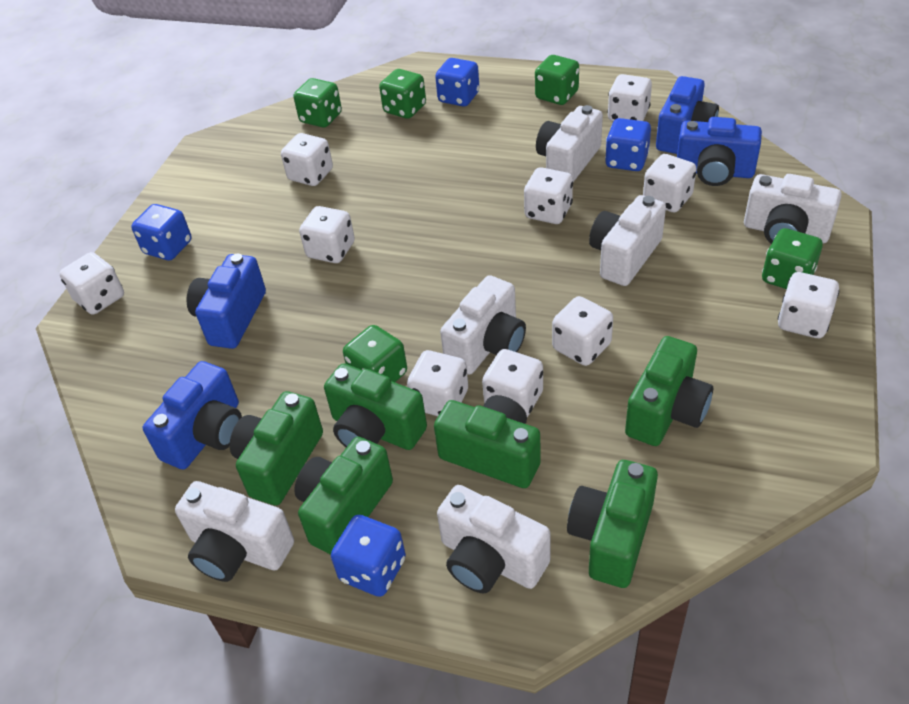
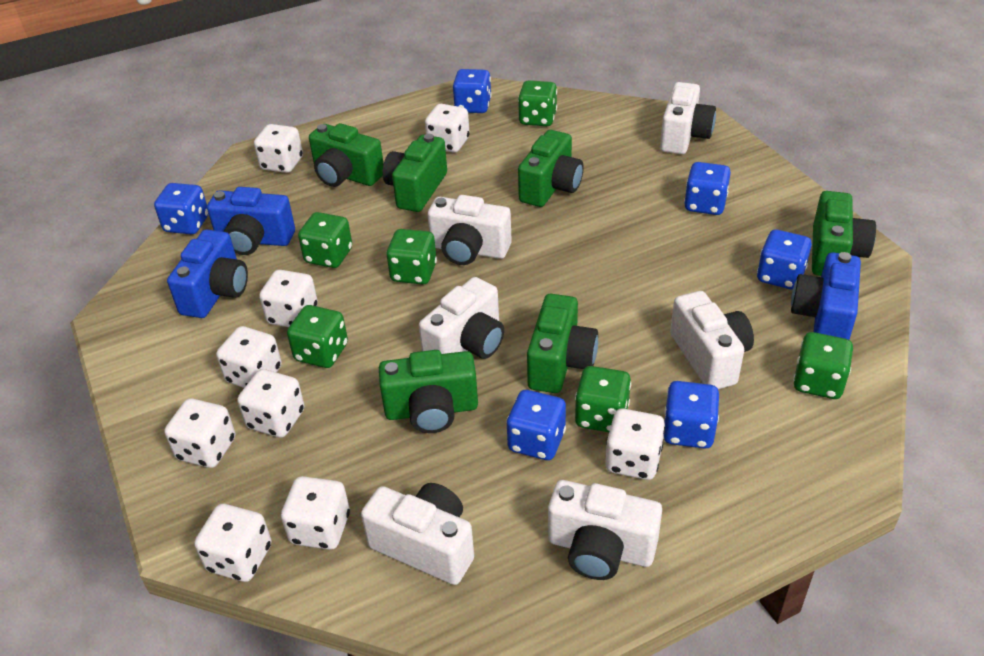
blue camera: [143,361,242,470] [187,254,266,349] [656,76,719,154] [677,117,762,186] = 4 -> [167,229,248,318] [207,187,295,255] [791,252,861,340] = 3
blue dice: [131,204,192,260] [331,515,406,597] [435,58,479,107] [605,118,651,171] = 4 -> [154,183,209,234] [453,69,492,113] [506,390,566,460] [664,381,719,449] [684,162,731,215] [757,230,812,290] = 6
green dice: [294,78,342,128] [343,325,407,382] [379,69,426,119] [535,55,579,105] [762,228,823,289] = 5 -> [287,305,348,368] [298,212,352,268] [386,229,437,285] [518,80,557,126] [575,366,631,432] [793,332,853,399] = 6
white dice: [59,252,124,315] [281,133,333,186] [299,206,355,263] [407,350,468,416] [482,349,543,417] [524,167,573,224] [552,296,613,366] [607,74,652,121] [643,154,697,212] [778,272,839,338] = 10 -> [165,398,236,468] [194,504,272,582] [216,326,282,388] [237,369,305,438] [254,124,303,173] [259,270,318,327] [281,476,350,550] [425,104,470,153] [605,408,665,480] = 9

